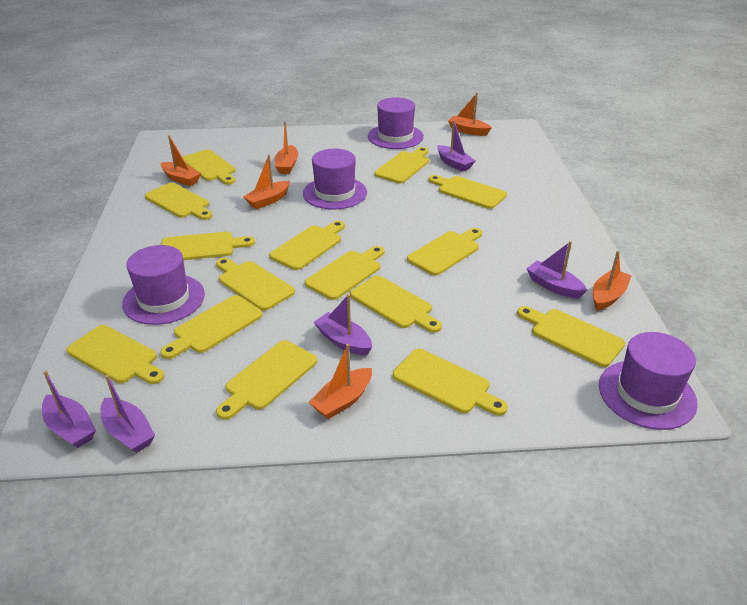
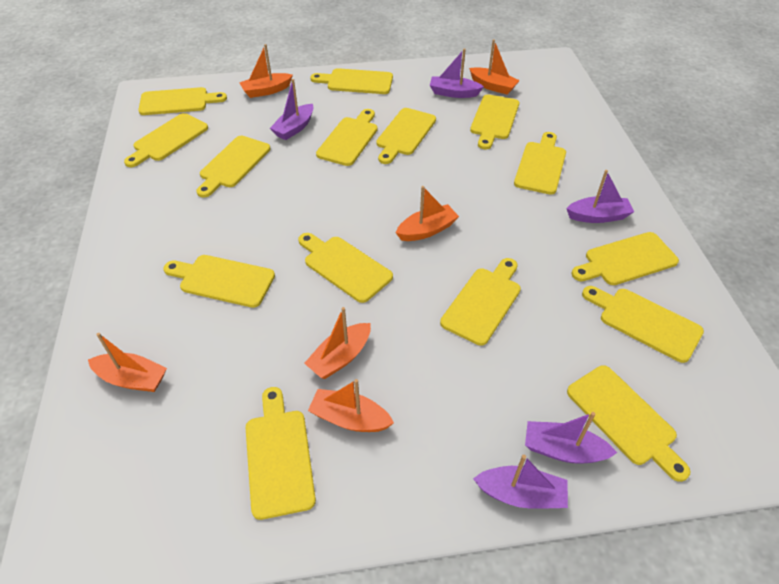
purple hat: [122,245,205,325] [303,149,367,210] [368,97,424,149] [599,332,698,430] = 4 -> none = 0

